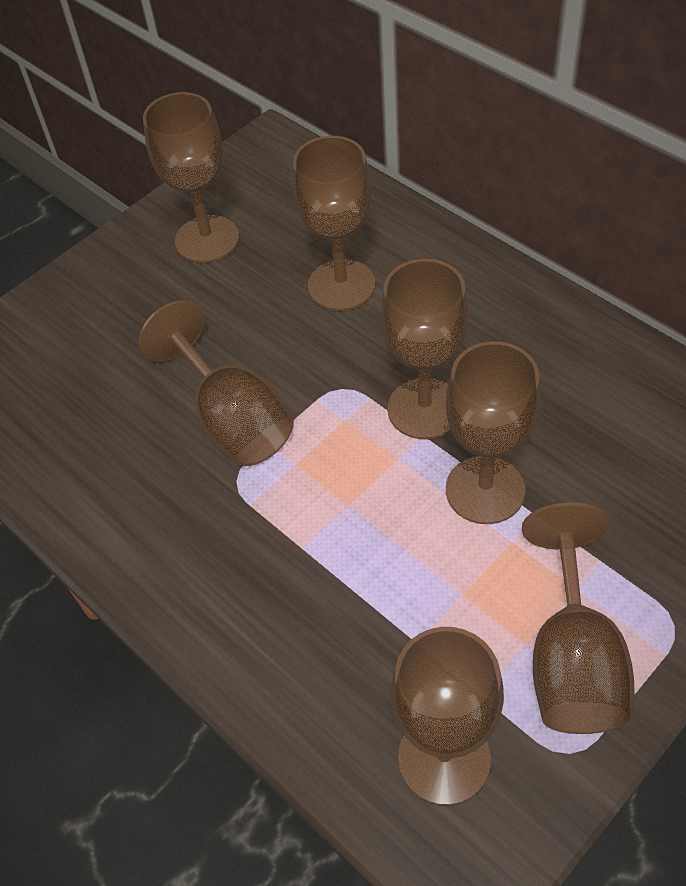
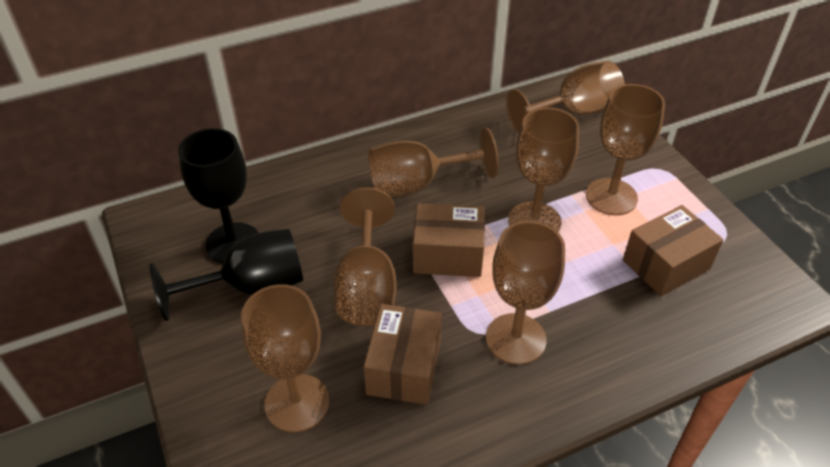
black goblet: none = 0 -> [149,228,303,321] [178,128,259,264] = 2
brown box: none = 0 -> [363,304,442,405] [413,203,485,277] [623,205,723,296] = 3

